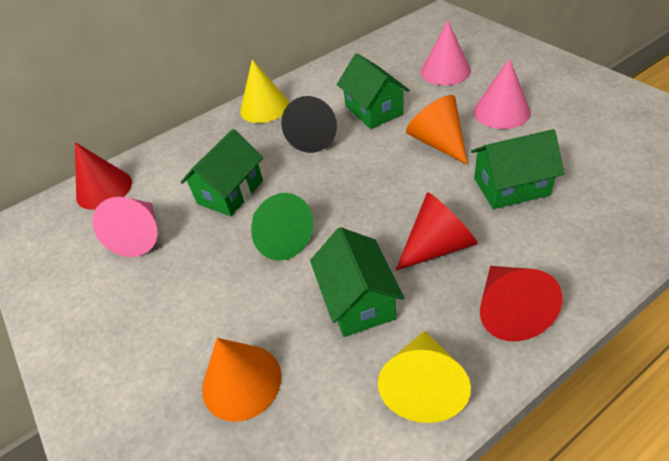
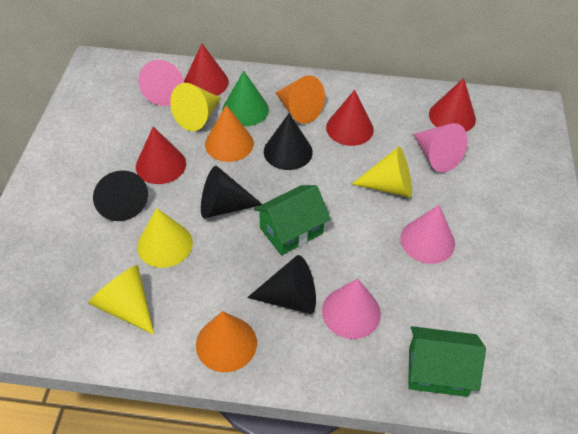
black cone: [281,96,337,153] = 1 -> [93,170,148,221] [201,166,262,218] [247,255,316,314] [264,114,313,170] = 4
green house: [180,129,263,216] [310,227,404,337] [337,53,410,129] [471,129,565,209] = 4 -> [254,185,331,255] [408,326,486,397] = 2
orange cone: [202,338,281,422] [406,95,468,165] = 2 -> [196,311,257,372] [205,105,254,162] [276,75,325,124] = 3
pink cone: [93,197,157,257] [421,21,471,85] [473,58,531,129] = 3 -> [138,60,184,106] [322,278,381,339] [400,205,455,264] [413,123,468,172] = 4
red cone: [75,142,132,210] [396,192,478,270] [480,266,563,341] = 3 -> [136,127,186,184] [184,44,229,96] [326,90,374,146] [429,78,476,132] = 4
yellow cone: [240,60,289,123] [378,331,471,423] = 2 -> [88,265,154,335] [137,208,193,268] [170,83,221,131] [352,146,412,197] = 4

